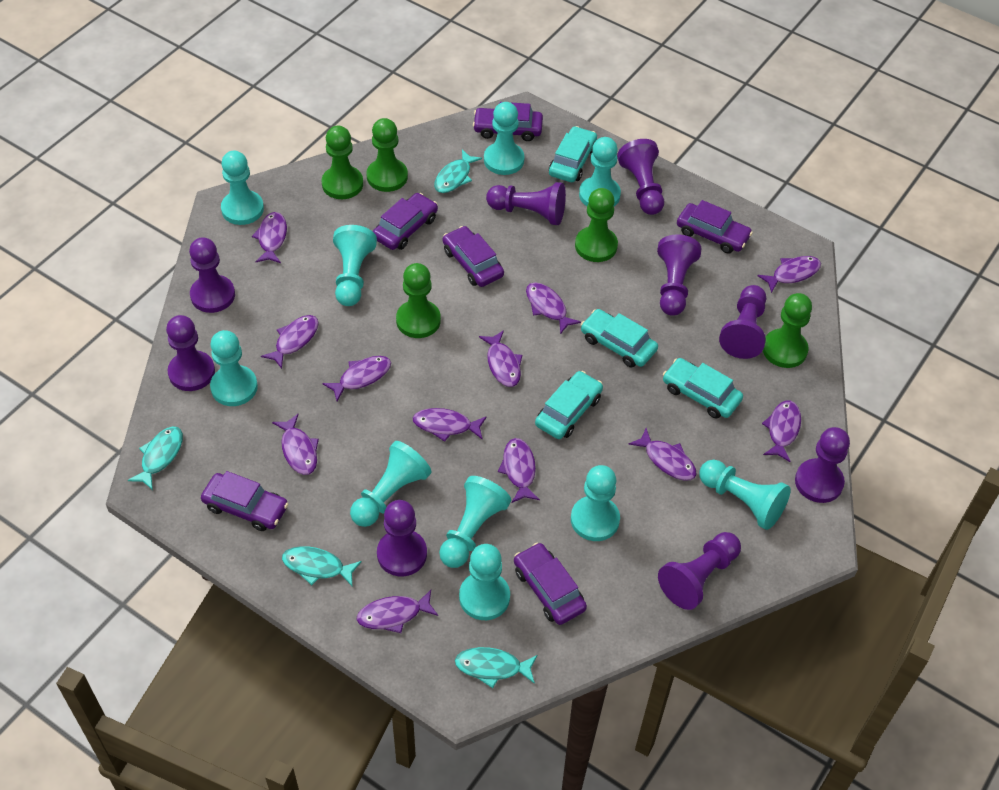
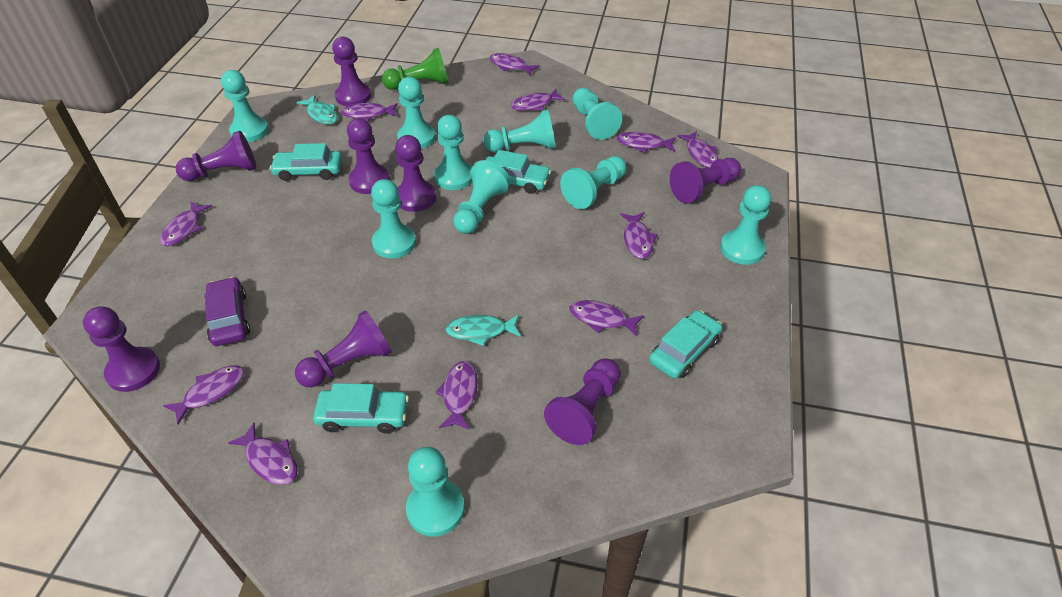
green pawn: [321,126,363,199] [366,118,408,192] [396,263,441,338] [575,188,618,262] [763,293,812,368] = 5 -> [382,48,448,90] = 1
purple car: [201,471,288,531] [373,193,438,250] [443,226,504,287] [473,102,543,141] [514,543,587,625] [677,200,753,254] = 6 -> [204,277,250,346] = 1
purple fish: [252,212,287,263] [261,315,319,369] [272,414,319,475] [322,356,391,401] [357,590,438,633] [413,408,487,442] [479,330,522,387] [498,438,540,503] [526,282,581,334] [628,428,697,480] [757,256,821,293] [762,400,801,462] = 12 -> [160,201,212,246] [163,366,244,425] [228,423,298,485] [341,103,398,122] [435,361,478,430] [490,53,540,75] [511,89,566,111] [570,300,644,336] [617,132,676,153] [620,212,658,259] [677,131,719,168] = 11
purple pawn: [166,315,215,391] [189,237,235,313] [377,500,427,576] [486,182,566,225] [617,139,664,215] [657,235,702,316] [658,532,741,610] [719,285,766,359] [795,427,850,503] = 9 -> [83,306,160,392] [176,131,256,181] [295,310,392,387] [332,37,371,106] [347,118,390,194] [395,135,436,212] [544,358,621,445] [670,158,741,204] = 8
turquoise fish: [128,426,183,490] [282,546,362,586] [434,149,482,193] [455,647,537,688] = 4 -> [297,94,338,125] [445,314,521,346] = 2

